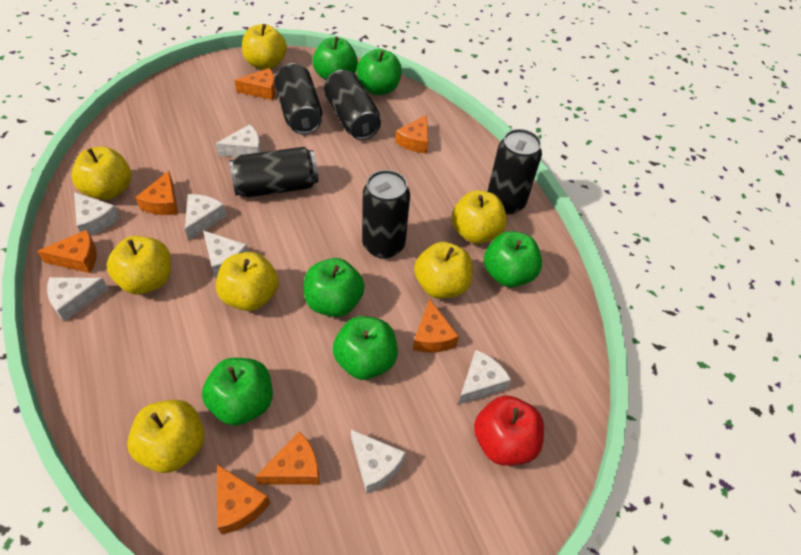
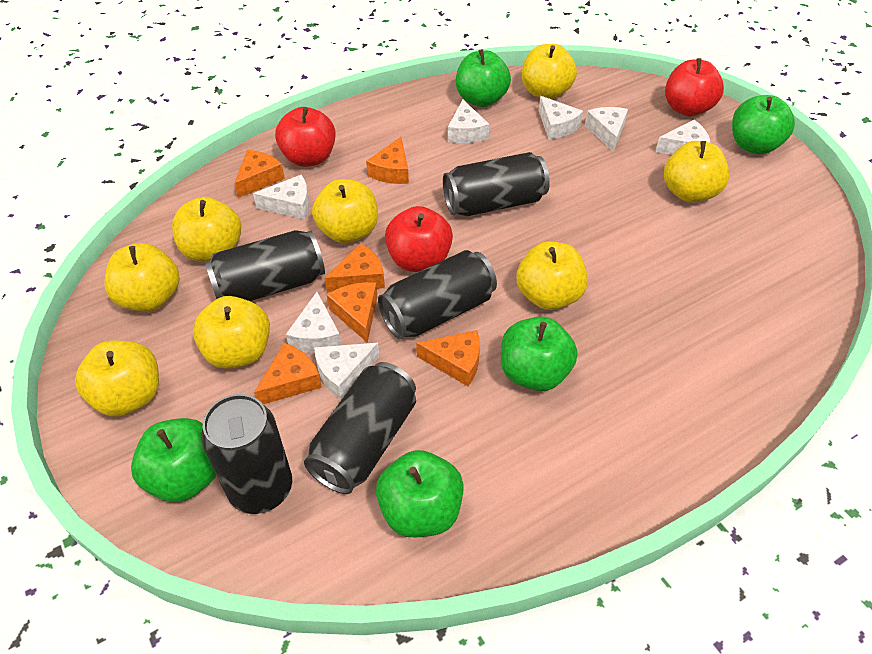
green apple: [202,358,273,426] [304,258,365,317] [313,37,358,80] [333,316,398,380] [357,49,402,95] [484,231,542,287] = 6 -> [131,418,216,502] [376,450,464,537] [456,49,511,107] [501,317,578,391] [732,95,795,154] = 5
orange cheese: [37,230,97,273] [135,171,178,215] [217,464,270,534] [234,68,276,100] [255,431,319,485] [395,115,428,153] [413,299,459,353] = 7 -> [234,150,285,198] [254,343,322,404] [324,243,385,293] [327,282,377,343] [366,137,409,184] [416,330,480,386] = 6
red apple: [474,395,544,466] = 1 -> [275,107,336,167] [385,206,453,272] [665,58,724,116] = 3
yellow apple: [72,147,131,200] [107,236,171,295] [127,400,205,473] [216,252,279,311] [242,24,287,70] [414,242,473,299] [452,190,507,244] = 7 -> [75,340,159,417] [104,243,179,312] [172,197,241,262] [193,296,270,369] [312,179,378,243] [516,241,588,310] [522,44,577,99] [664,141,729,203] = 8

